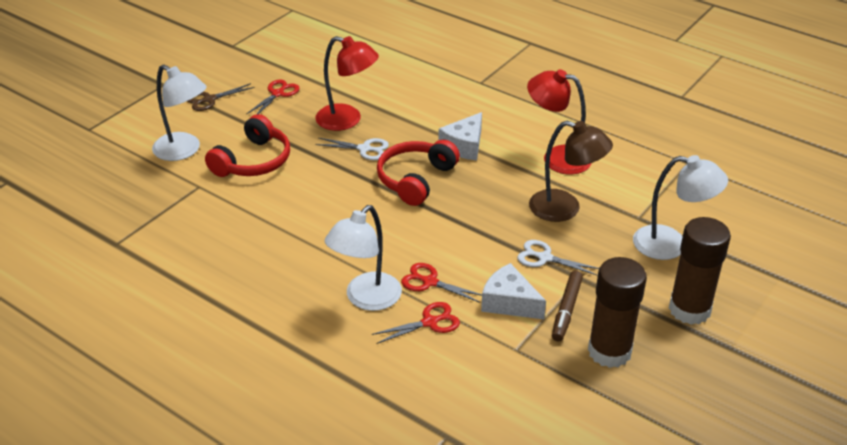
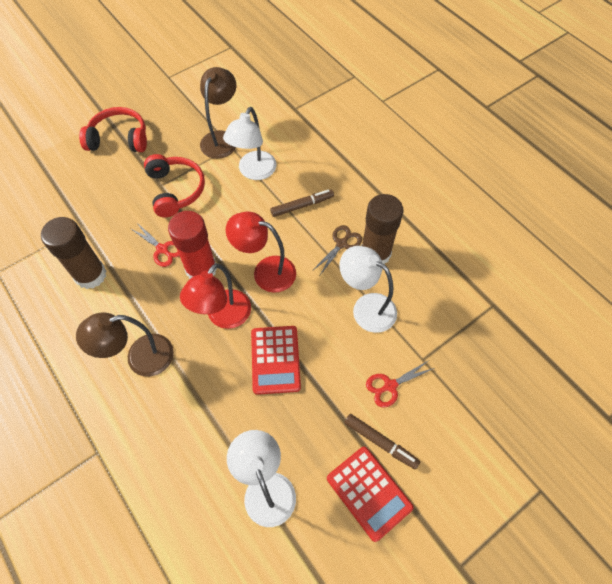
brown lamp: [529,121,613,222] = 1 -> [76,312,174,377] [200,67,236,159] = 2
brown marker: [552,271,583,341] = 1 -> [270,190,334,217] [344,414,420,470] = 2
red calculator: none = 0 -> [251,326,301,395] [327,447,414,542] = 2
red glue stick: none = 0 -> [168,211,217,279] = 1
red scissors: [246,80,300,115] [371,302,460,344] [401,263,482,303] = 3 -> [130,222,179,267] [366,360,434,408] = 2
white cheese: [439,112,482,160] [481,263,546,319] = 2 -> none = 0
white scissors: [315,138,389,160] [517,240,599,276] = 2 -> none = 0

